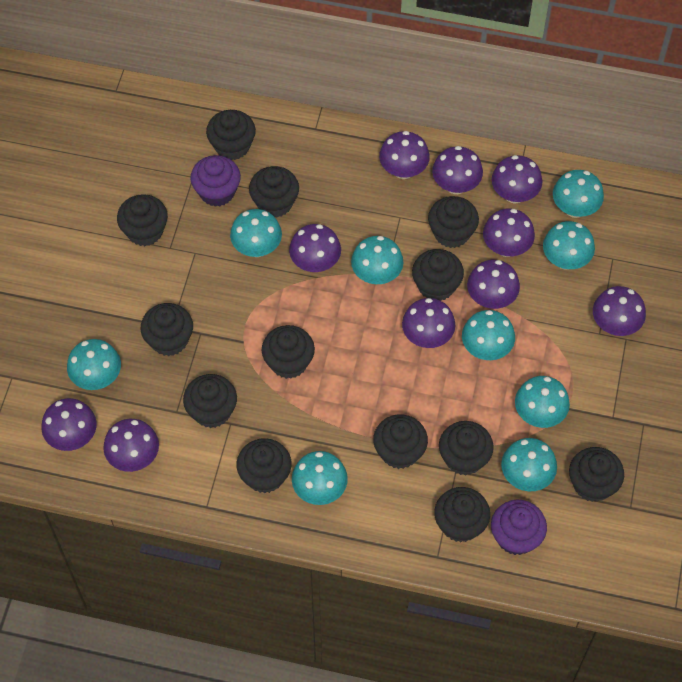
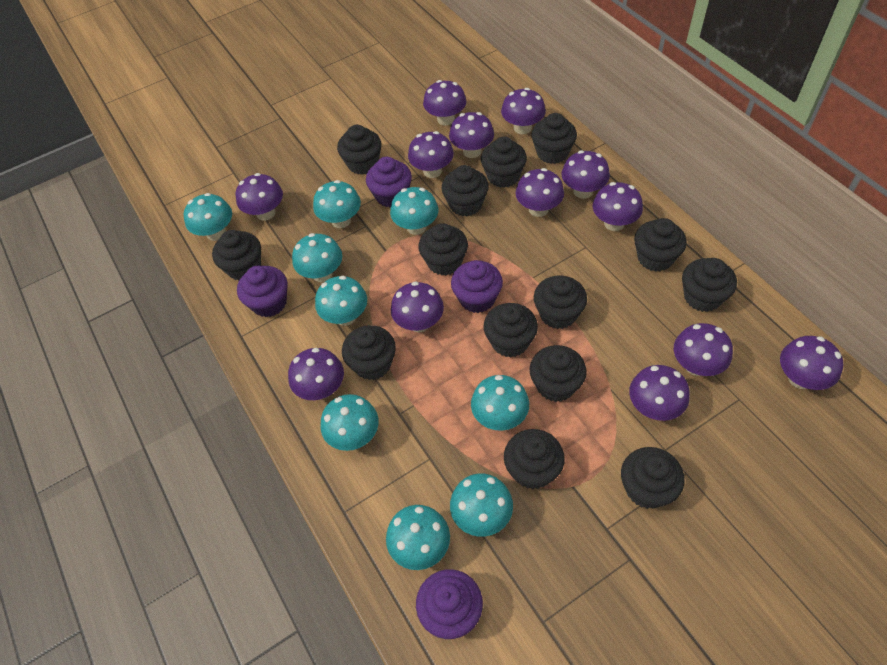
black cupcake: [117,194,168,246] [141,303,193,356] [183,374,237,428] [206,110,256,160] [237,438,291,493] [249,166,299,218] [262,325,315,379] [373,414,428,469] [412,249,464,301] [428,196,479,248] [434,487,490,542] [439,421,494,476] [569,447,624,502] = 13 -> [212,230,261,281] [337,125,382,175] [342,325,396,380] [418,223,468,276] [442,165,489,216] [481,137,527,188] [484,303,538,358] [504,429,565,489] [530,345,587,402] [531,113,577,164] [534,275,587,329] [621,447,685,509] [634,218,687,272] [682,258,737,312] = 14
purple cupcake: [190,155,241,207] [491,500,547,555] = 2 -> [237,266,288,317] [366,157,412,207] [416,569,483,639] [451,260,503,313] = 4
purple mushroom: [41,398,97,451] [103,419,159,472] [289,224,341,272] [379,131,430,179] [402,298,455,348] [432,146,483,194] [467,260,520,309] [483,209,535,257] [492,155,542,204] [593,286,646,336] = 10 -> [236,173,283,221] [288,348,344,400] [391,282,444,332] [408,131,454,178] [423,80,466,126] [449,112,494,158] [501,88,546,134] [516,168,564,217] [561,150,610,199] [593,182,643,231] [629,365,690,421] [674,323,733,376] [780,336,843,390] = 13

